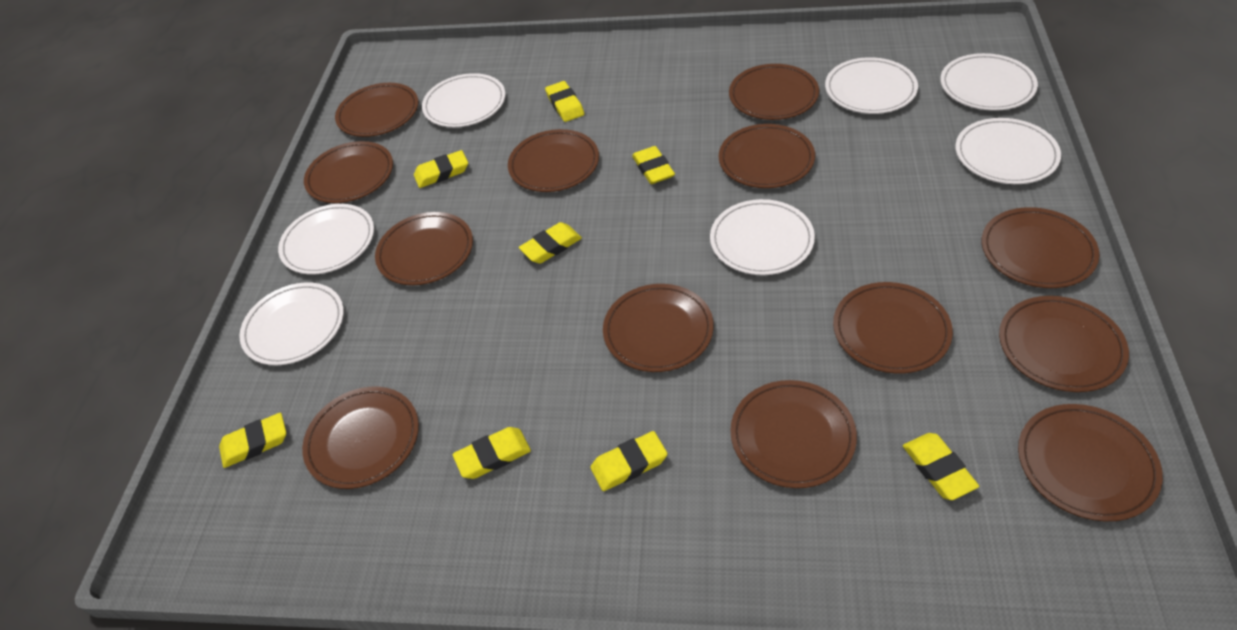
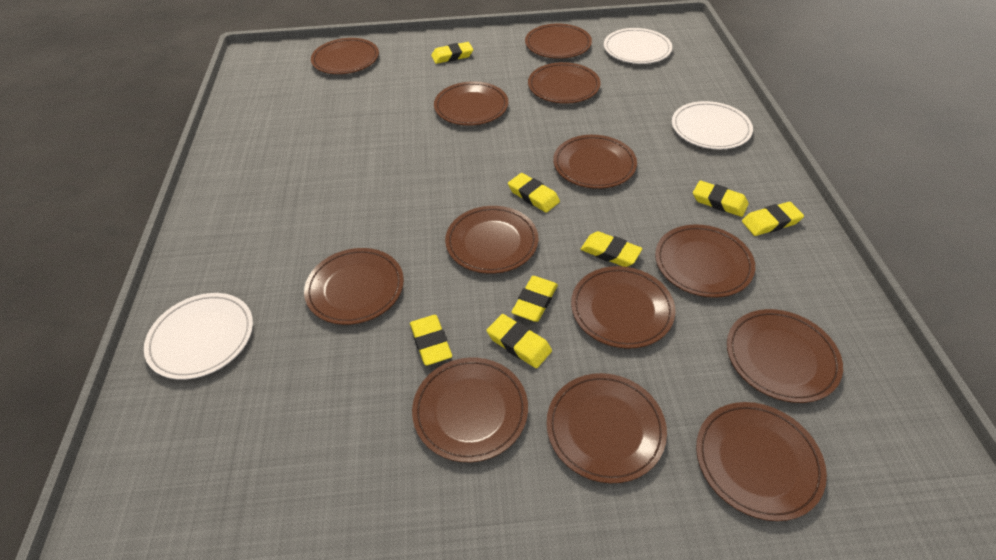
white plate: [239,282,344,365] [278,204,374,275] [422,73,506,127] [710,199,815,275] [825,57,918,114] [940,53,1038,111] [955,118,1061,184] = 7 -> [144,293,253,380] [604,28,672,64] [672,101,753,149] = 3

